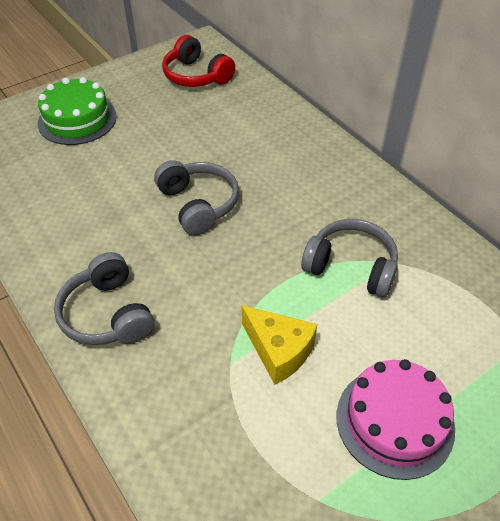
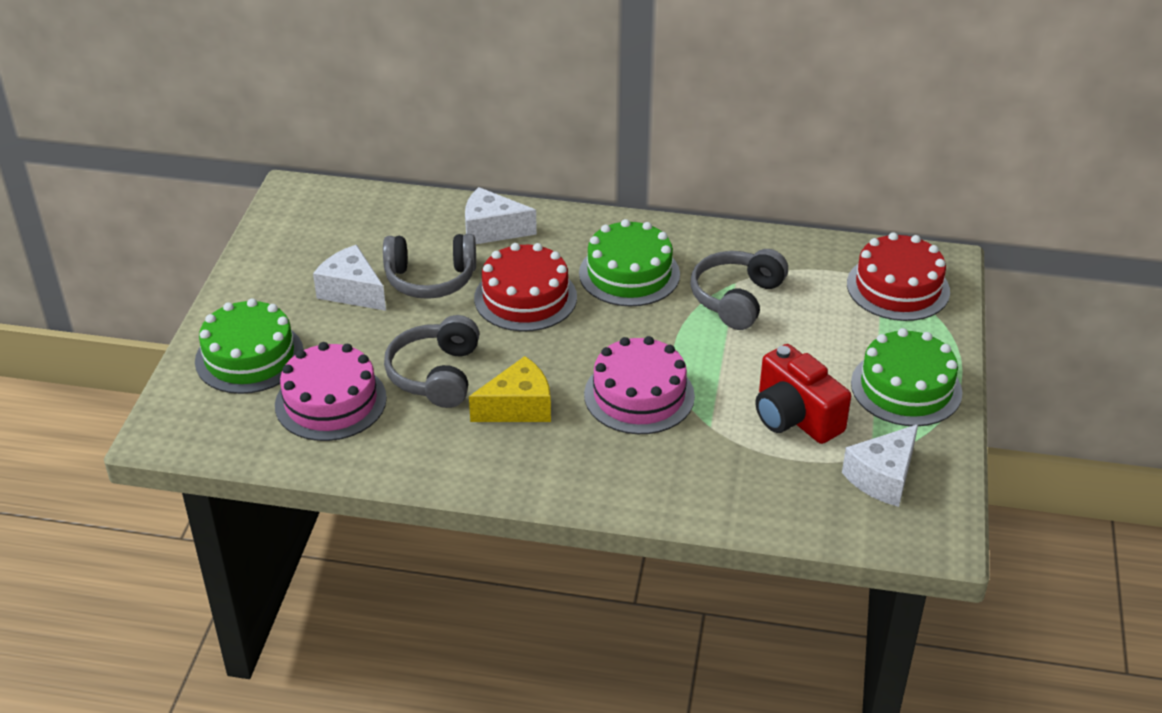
green cake: [38,77,117,145] = 1 -> [195,298,304,394] [579,219,680,307] [851,328,962,426] = 3
pink cake: [336,359,455,480] = 1 -> [275,342,387,441] [584,336,695,434] = 2
red cake: none = 0 -> [474,243,577,332] [847,232,950,321] = 2
red camera: none = 0 -> [755,344,851,444] = 1
red headphones: [162,35,235,87] = 1 -> none = 0
white cheese: none = 0 -> [313,245,386,311] [465,187,537,244] [842,424,918,507] = 3

